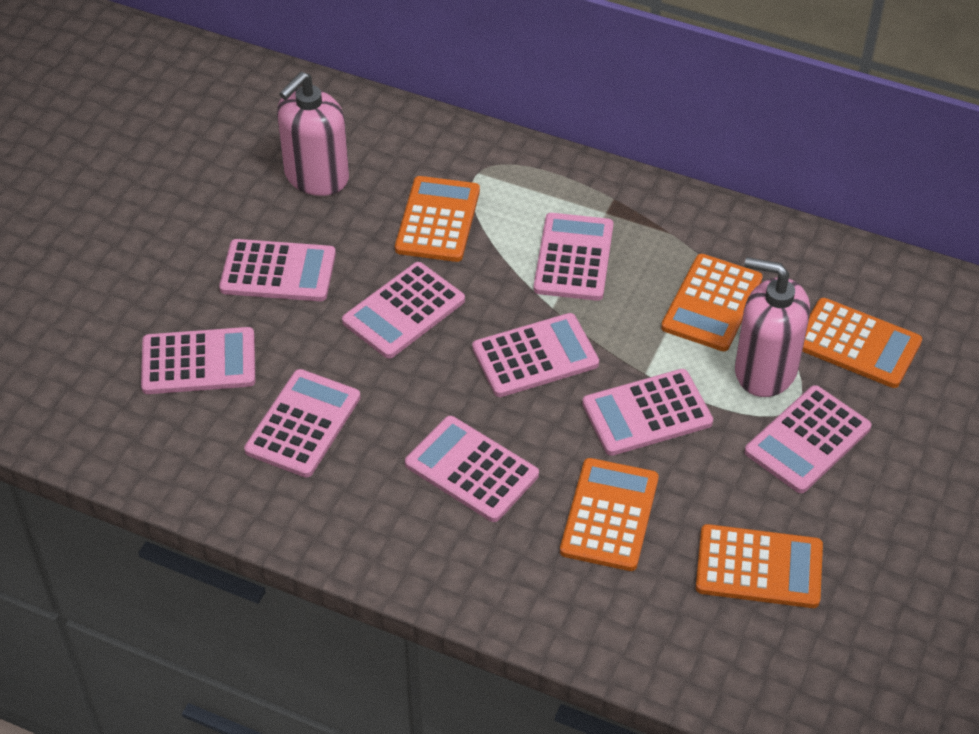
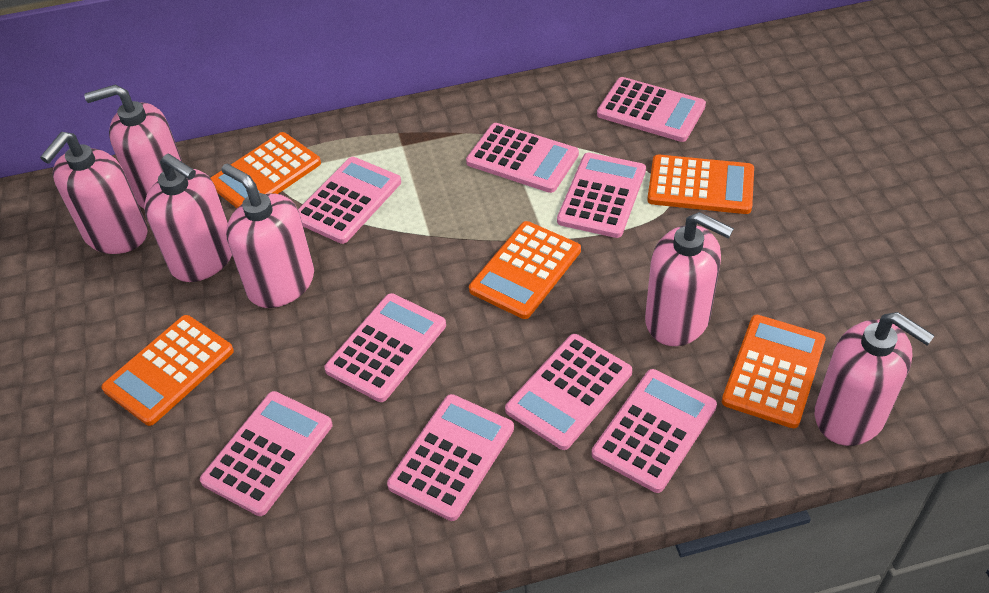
pink soap dispenser: [277,72,349,196] [735,257,810,397] = 2 -> [40,132,148,254] [84,84,182,209] [144,154,232,282] [221,164,314,308] [645,212,734,346] [815,312,935,446] = 6

